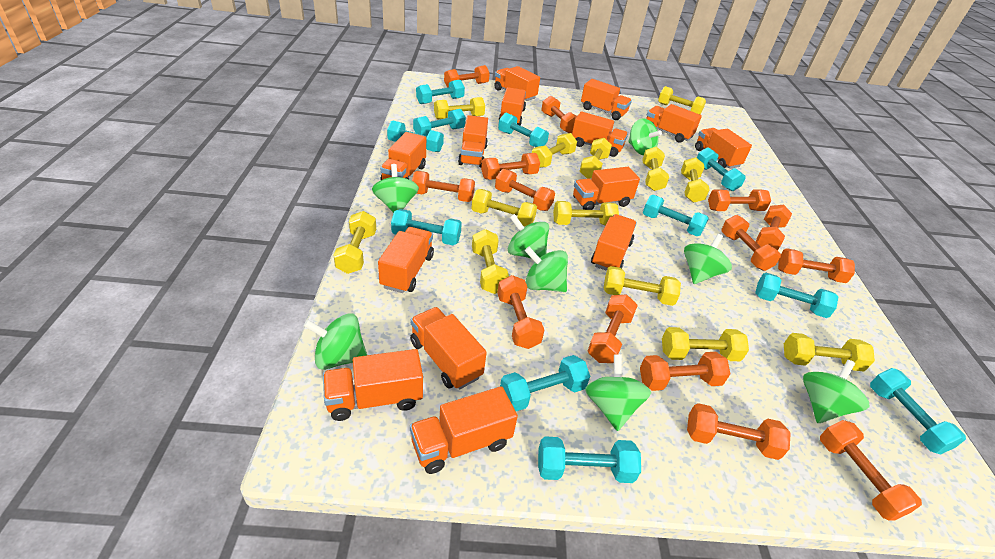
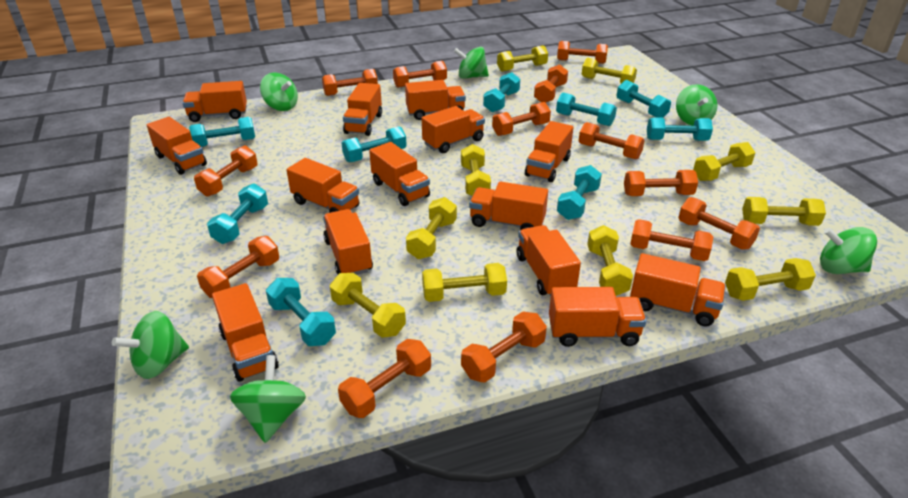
green spinning top: [303,313,367,370] [372,164,419,213] [508,214,549,259] [525,247,568,292] [585,354,651,431] [628,118,662,155] [684,234,732,284] [803,360,870,423] = 8 -> [112,311,189,379] [230,355,306,443] [260,73,298,111] [454,47,489,79] [676,84,717,126] [820,227,877,274] = 6
orange dumbbell: [412,171,475,202] [444,65,490,88] [481,153,540,180] [495,169,555,211] [497,275,544,349] [541,96,577,133] [588,295,638,363] [640,352,730,391] [687,403,791,460] [708,189,771,211] [721,215,781,271] [756,205,792,250] [778,248,855,283] [820,420,922,521] = 14 -> [194,145,257,197] [197,236,279,298] [322,69,378,96] [338,339,431,418] [393,61,447,88] [461,311,547,383] [492,102,551,136] [534,64,568,103] [557,41,608,64] [579,122,645,159] [624,170,698,196] [630,219,714,261] [678,197,760,250] = 13
turquoise dumbbell: [387,120,444,152] [391,209,462,245] [413,109,466,136] [416,80,465,104] [498,112,549,147] [500,355,590,411] [538,436,641,483] [643,195,709,236] [697,147,746,191] [755,273,838,318] [870,368,966,454] = 11 -> [189,117,255,147] [207,183,268,244] [266,278,336,346] [342,126,407,163] [483,72,520,112] [556,93,617,126] [557,165,602,220] [617,80,671,118] [647,117,713,141] = 9
yellow dumbbell: [334,211,376,274] [434,97,485,120] [471,189,537,226] [472,229,509,294] [532,133,577,168] [553,201,619,226] [579,138,612,179] [604,266,681,306] [642,147,669,191] [658,86,706,114] [662,327,749,361] [681,157,710,203] [784,333,875,372] = 13 -> [330,273,406,338] [406,197,457,259] [422,263,507,302] [461,144,491,196] [497,45,548,72] [582,58,637,83] [587,225,633,296] [693,142,755,181] [725,258,816,301] [742,197,826,226] = 10

